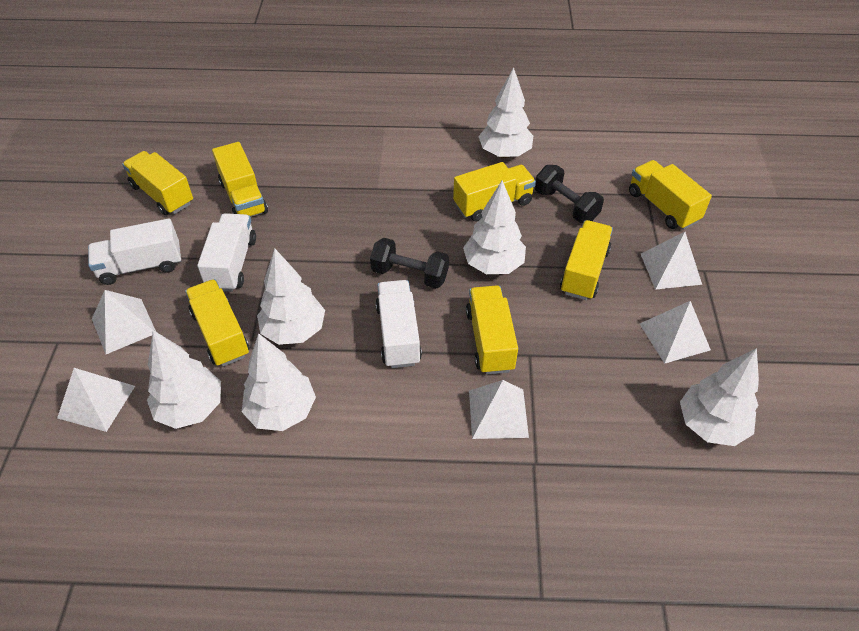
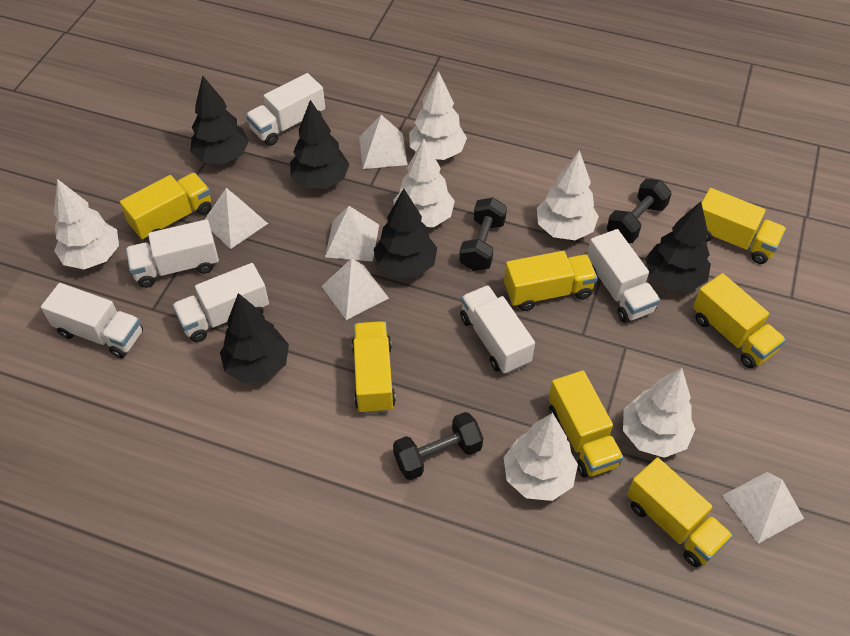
black dumbbell: [370,238,449,289] [535,165,604,223] = 2 -> [393,412,483,480] [459,197,507,271] [607,179,672,243] = 3
black tree: none = 0 -> [190,75,249,164] [220,293,289,383] [290,100,349,189] [373,188,437,278] [646,202,711,291] = 5
white truck: [88,218,181,285] [197,213,256,292] [376,280,422,368] = 3 -> [41,283,143,358] [126,219,219,288] [172,263,269,342] [246,73,325,146] [460,285,535,374] [587,229,660,323] = 6

